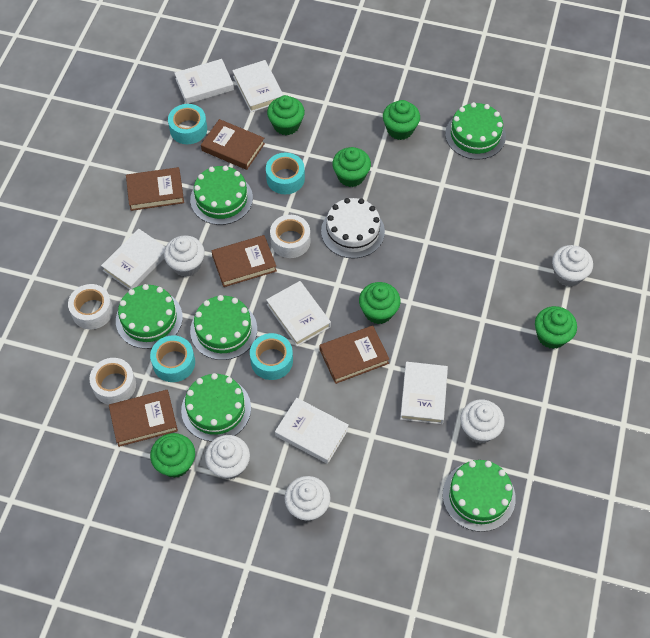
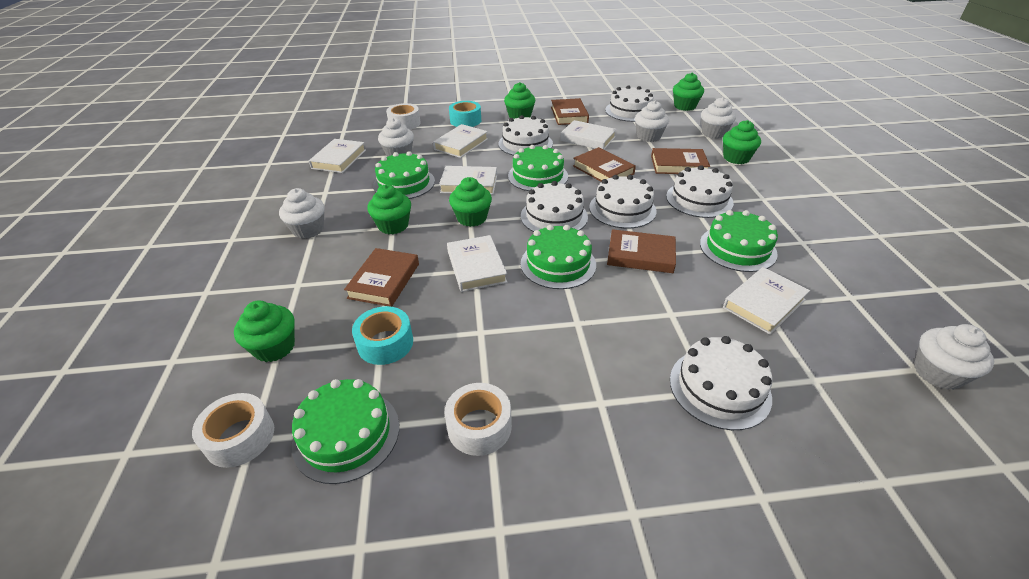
green cake: [116,284,183,349] [181,373,251,442] [190,165,253,225] [190,295,257,360] [443,460,516,532] [445,102,506,160] = 6 -> [292,379,399,484] [373,151,435,199] [508,145,568,191] [521,225,596,289] [700,210,778,272] = 5
turquoise tape: [150,335,195,382] [168,104,207,144] [250,333,293,380] [266,153,305,194] = 4 -> [352,306,413,365] [449,101,481,127] = 2
white cake: [321,198,385,258] = 1 -> [498,115,553,156] [521,181,588,232] [589,175,657,228] [605,85,653,122] [666,165,734,218] [670,336,772,430] = 6

